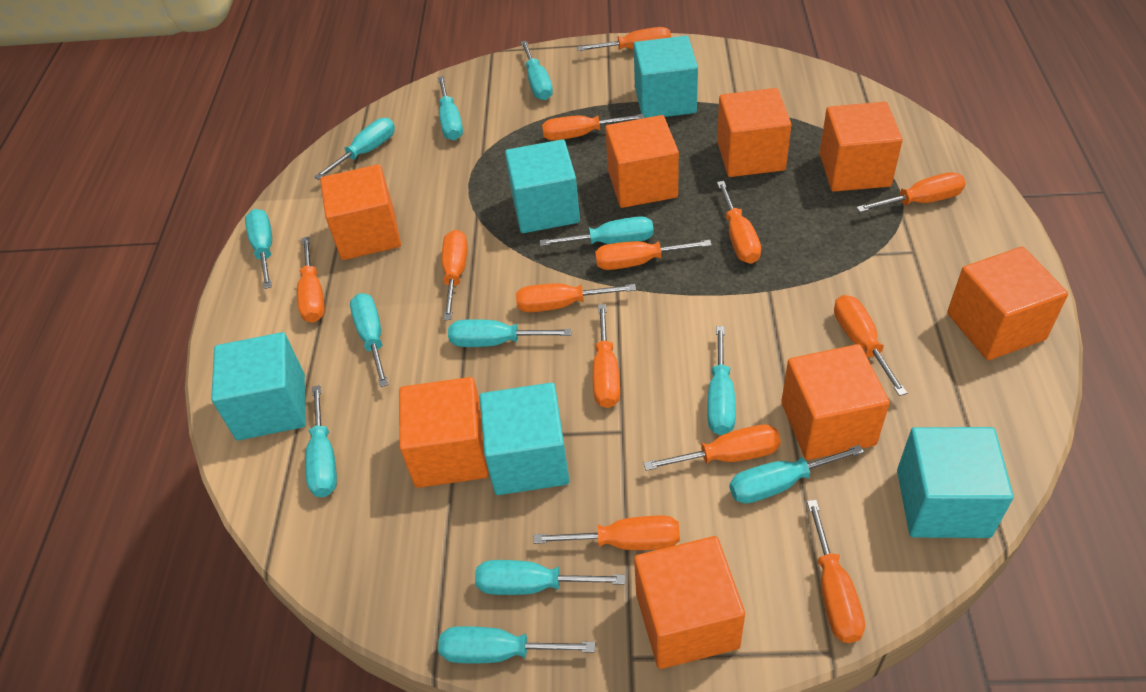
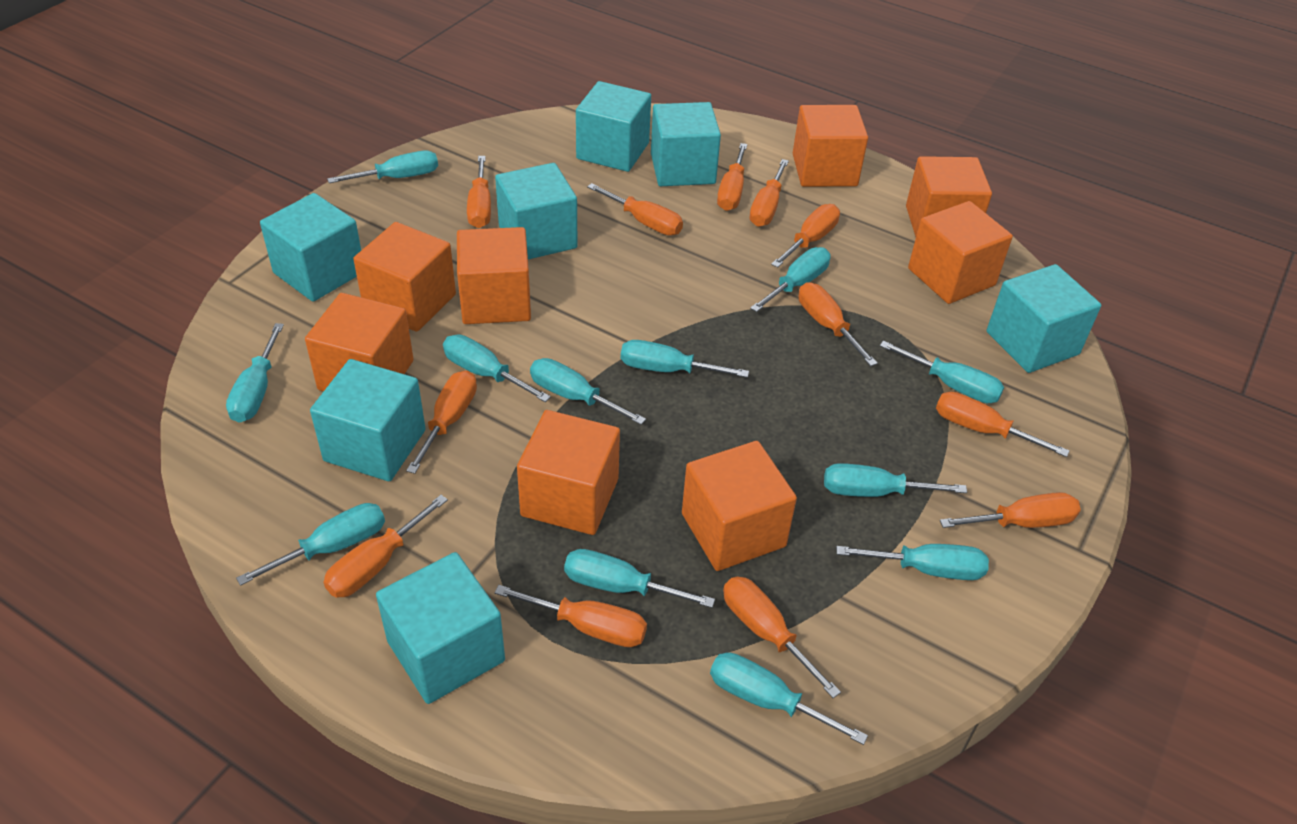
orange screwdriver: [297,237,325,323] [442,230,468,320] [516,283,636,312] [534,516,680,550] [542,114,644,141] [577,27,671,51] [593,304,620,408] [595,240,712,270] [644,425,781,471] [717,181,761,264] [807,500,865,643] [834,295,907,396] [856,172,966,212] = 13 -> [324,495,448,598] [406,371,477,474] [467,156,491,228] [494,585,647,647] [587,183,683,235] [717,143,747,211] [723,577,841,698] [750,159,789,227] [771,204,840,268] [799,282,878,366] [936,392,1070,457] [940,492,1081,528] = 12
turquoise cube: [211,332,306,440] [479,382,569,495] [505,139,580,233] [634,36,698,118] [897,427,1014,538] = 5 -> [260,193,361,302] [310,359,426,481] [376,552,505,704] [495,163,578,259] [576,81,651,172] [651,102,721,186] [986,264,1101,373] = 7

